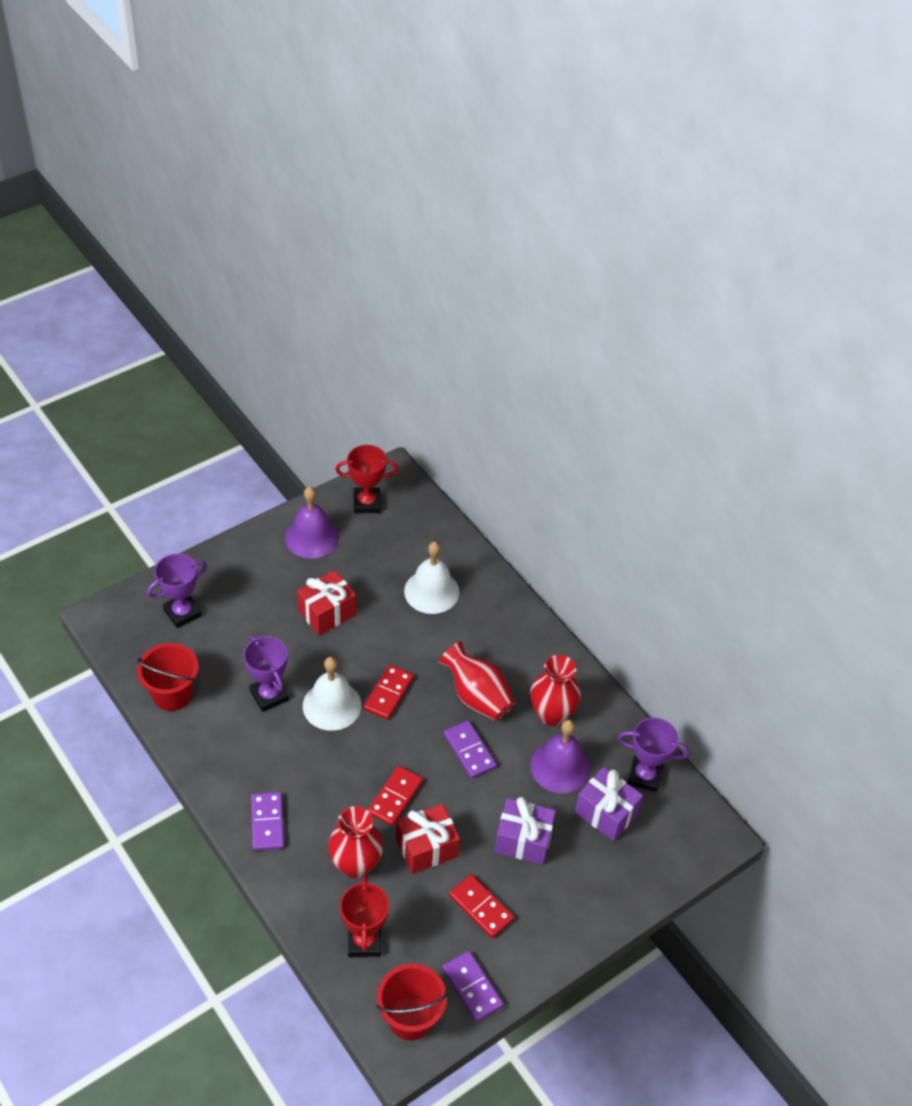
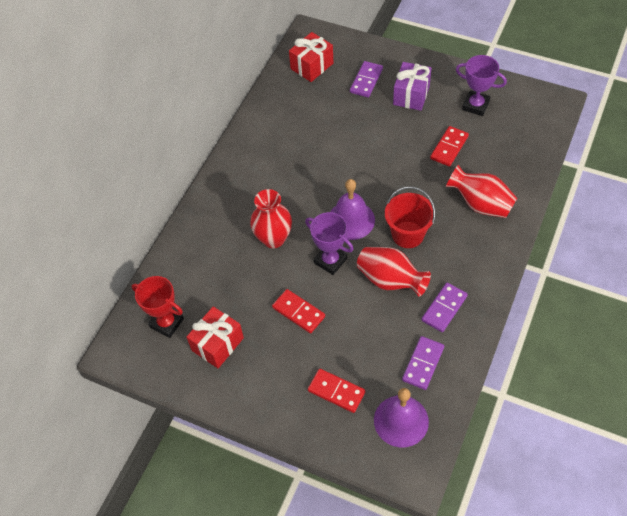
purple gift: [495,797,556,865] [575,767,643,841] = 2 -> [393,62,432,111] = 1
purple trophy: [147,554,207,628] [243,636,289,712] [618,718,689,792] = 3 -> [305,212,354,275] [456,55,507,116] = 2
red bucket: [137,643,199,711] [376,964,448,1040] = 2 -> [385,186,435,248] = 1
red trophy: [335,445,398,513] [340,876,389,957] = 2 -> [132,276,184,338] = 1
white bell: [303,657,362,731] [404,541,460,614] = 2 -> none = 0

